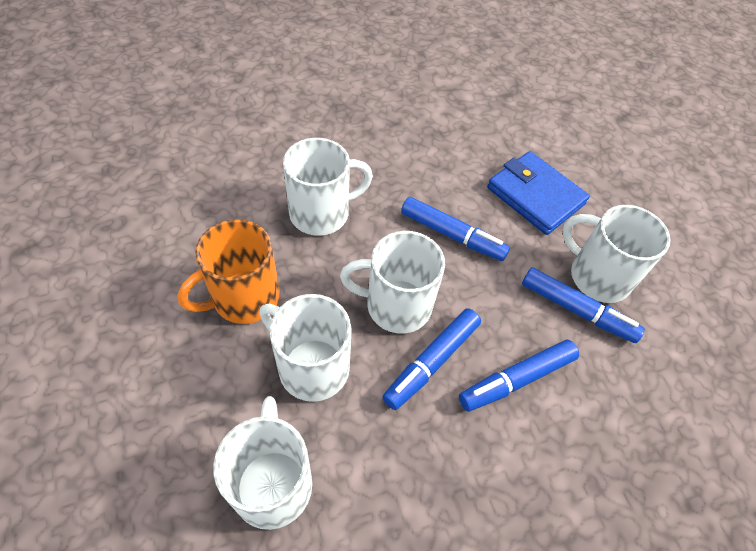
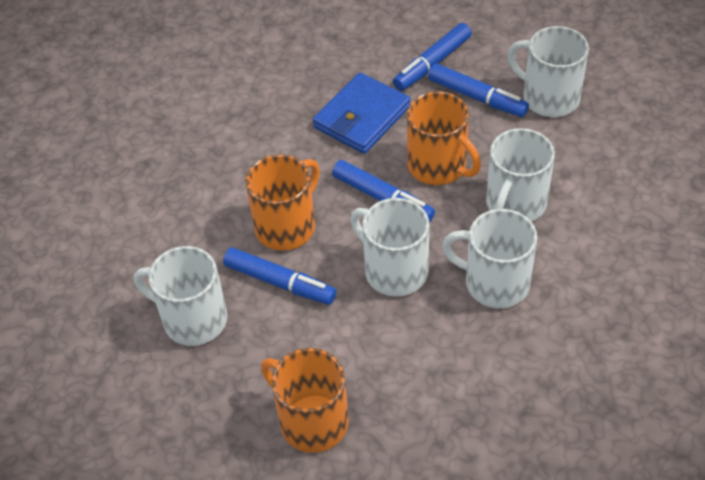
orange mug: [178,219,280,324] = 1 -> [246,154,320,251] [261,348,349,453] [407,91,481,185] = 3

